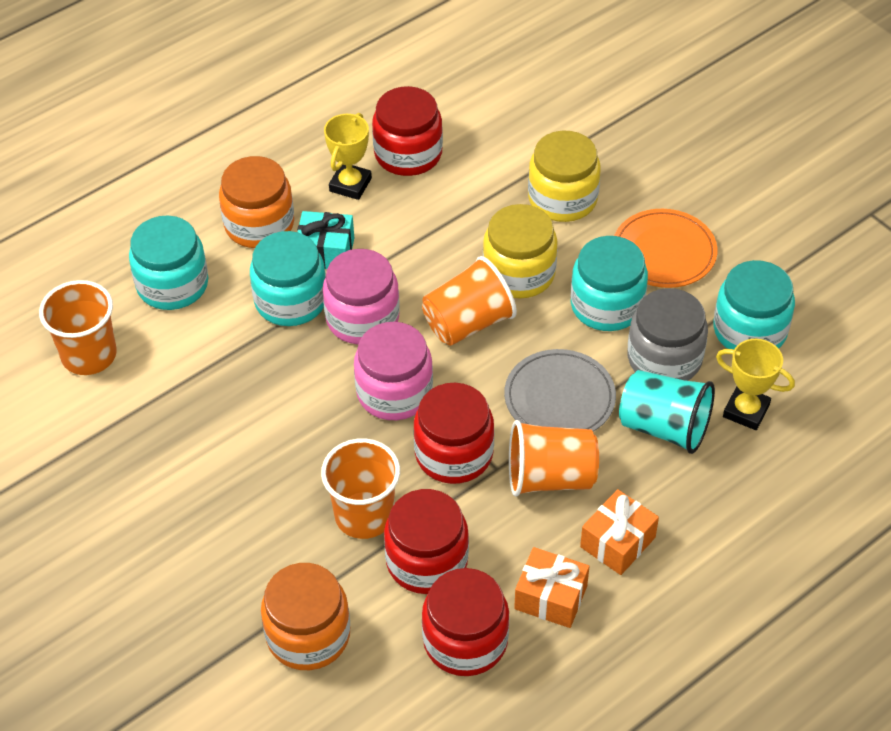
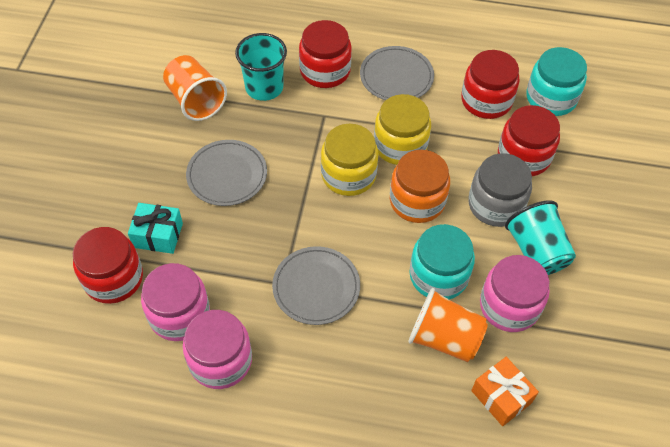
grey plate: [504,349,616,431] = 1 -> [186,140,267,206] [272,246,360,325] [360,46,434,100] = 3
orange cup: [39,280,117,375] [321,439,400,539] [422,256,517,346] [509,420,599,497] = 4 -> [163,55,227,121] [408,288,488,362] = 2
orange gift: [514,547,590,628] [580,489,659,575] = 2 -> [471,357,539,426] = 1
orange jar: [219,156,294,248] [261,563,350,670] = 2 -> [390,150,450,223] = 1
orange plate: [614,209,718,288] = 1 -> none = 0
pink jar: [323,249,400,345] [354,322,433,420] = 2 -> [141,263,210,341] [183,310,252,389] [480,255,550,332] = 3
turquoise cup: [619,370,715,454] = 1 -> [235,33,287,101] [505,200,576,275] = 2
turquoise jar: [129,215,208,310] [250,231,326,326] [571,236,648,331] [713,260,795,349] = 4 -> [409,224,475,299] [526,47,587,116] = 2
yellow trophy: [324,113,372,200] [716,339,795,430] = 2 -> none = 0

